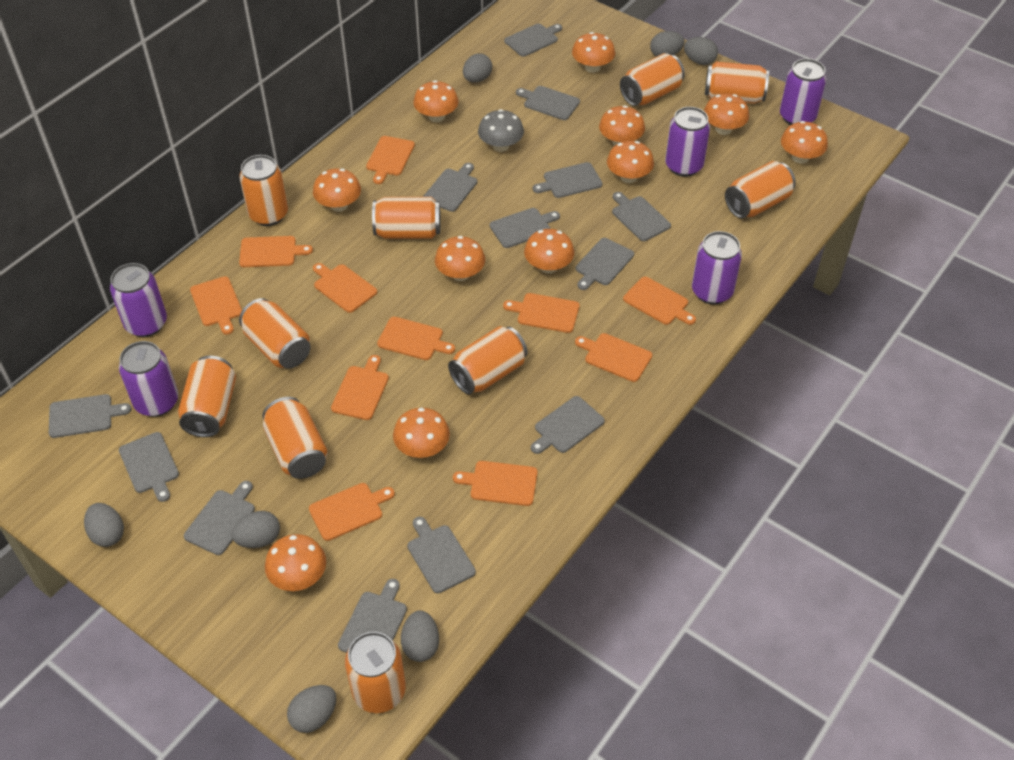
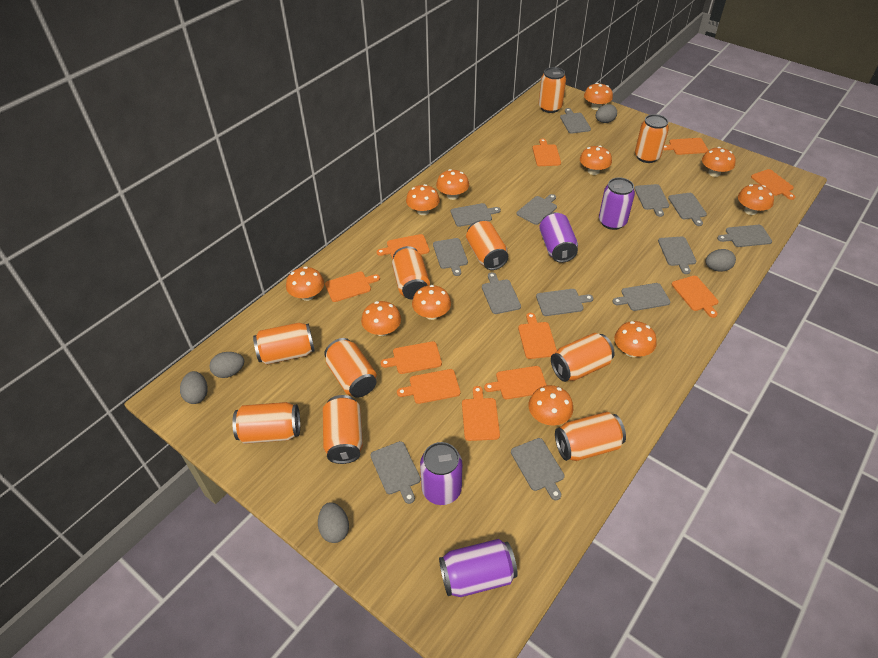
grey egg: [84,503,124,547] [231,511,280,548] [287,685,336,733] [401,610,439,662] [463,53,492,83] [650,31,685,57] [684,37,718,65] = 7 -> [180,371,208,404] [209,352,244,378] [318,502,349,543] [596,104,617,123] [706,249,736,272] = 5
grey mushroom: [478,109,524,152] = 1 -> none = 0
purple can: [110,263,167,337] [119,341,178,417] [665,107,710,177] [692,231,742,304] [780,59,827,125] = 5 -> [420,442,462,505] [439,539,518,597] [539,212,578,263] [599,178,635,230] = 4

